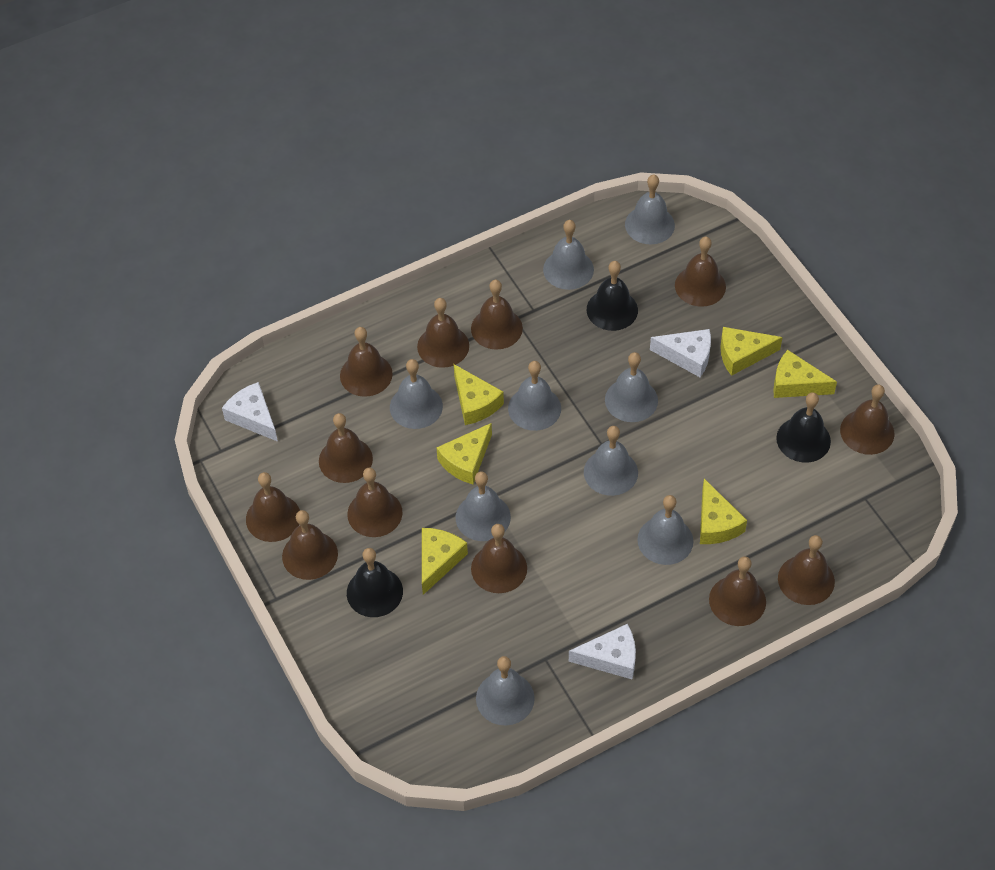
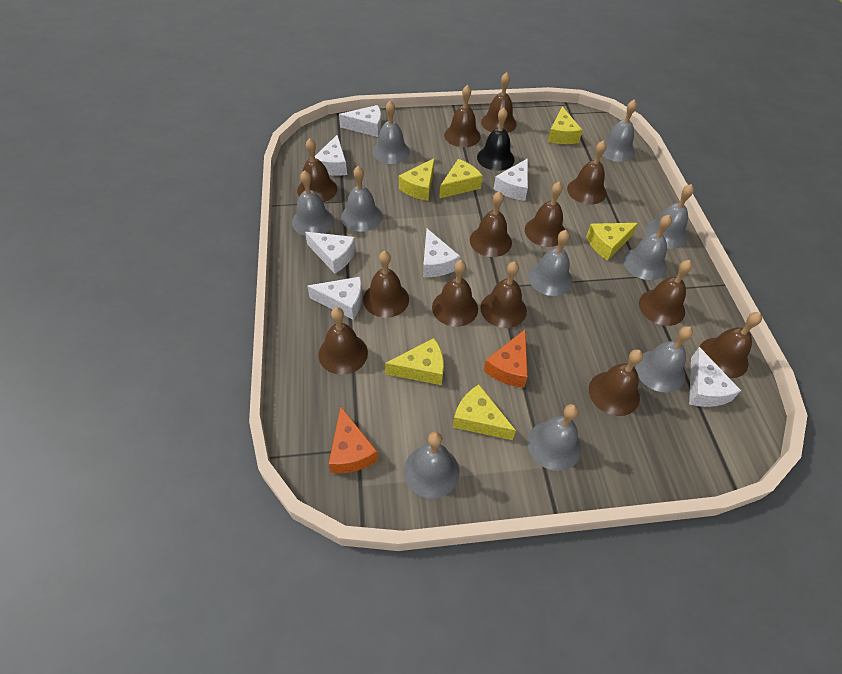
black bell: [347,548,403,617] [587,261,638,331] [776,392,831,462] = 3 -> [477,108,515,171] = 1
brown bell: [246,472,300,542] [282,510,338,580] [319,413,373,483] [340,327,393,397] [347,468,403,537] [417,298,469,368] [471,280,523,350] [471,524,527,593] [675,237,726,307] [709,556,766,626] [778,535,835,605] [840,384,895,455] = 12 -> [297,138,337,202] [318,307,368,375] [363,251,409,318] [432,260,478,327] [444,85,481,147] [470,191,512,257] [480,261,527,328] [481,72,517,133] [525,182,565,247] [567,140,607,205] [589,349,643,416] [639,260,692,326] [700,312,762,378] = 13
grey bell: [390,359,443,429] [456,471,511,541] [476,656,535,725] [508,361,561,431] [543,220,594,290] [584,426,638,496] [605,352,658,422] [625,175,675,244] [637,495,693,565] = 9 -> [292,170,334,236] [341,166,382,232] [372,100,410,164] [404,431,459,499] [527,404,581,471] [528,230,573,296] [602,99,637,162] [623,215,672,280] [635,326,693,393] [645,184,694,249] = 10
orange cheese: none = 0 -> [329,406,378,473] [484,330,528,388] = 2
white cheese: [222,382,278,442] [569,624,636,679] [650,329,711,377] = 3 -> [305,232,356,274] [307,277,362,320] [315,135,347,176] [339,105,381,137] [423,229,460,277] [494,158,528,201] [689,347,741,407] = 7

